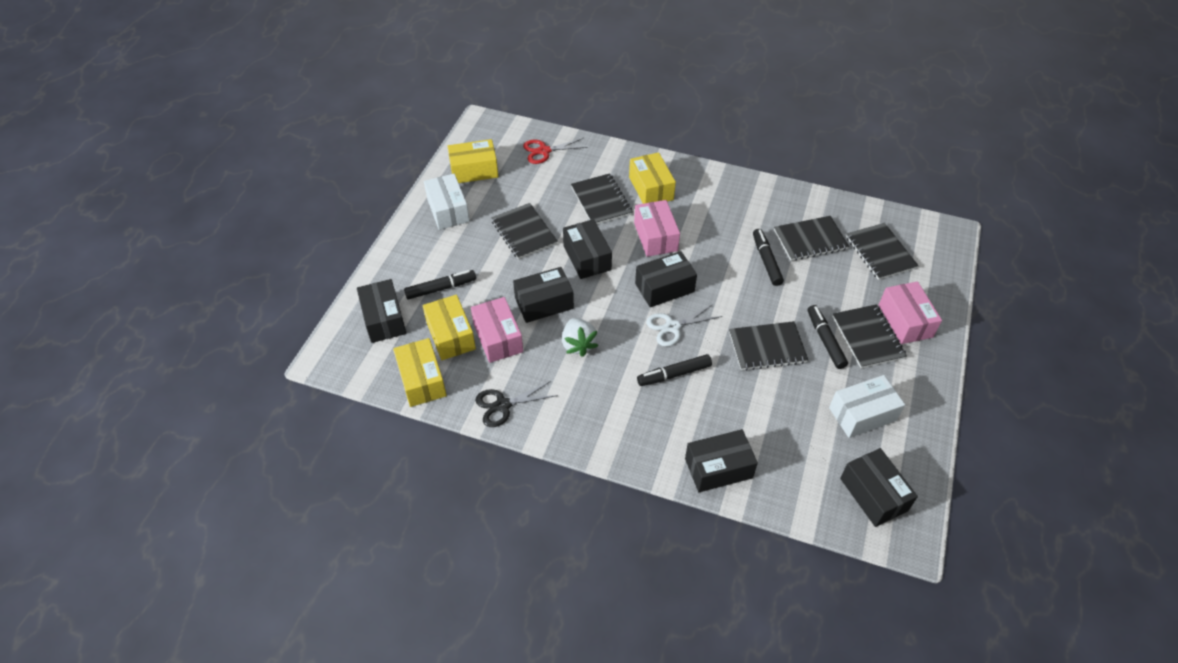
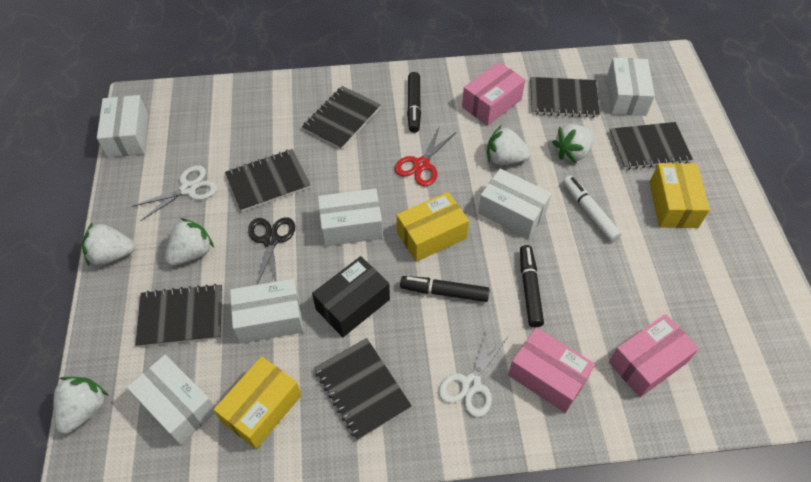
black box: [357,279,406,343] [513,267,574,323] [563,219,612,279] [635,251,697,307] [685,429,758,492] [840,448,918,527] = 6 -> [312,256,390,337] = 1
black marker: [404,270,476,300] [637,354,712,386] [753,229,784,286] [808,305,848,369] = 4 -> [400,276,490,302] [407,72,421,133] [520,245,544,327] = 3
white box: [424,174,470,230] [829,375,905,438] = 2 -> [97,95,148,158] [127,355,215,445] [230,279,304,343] [318,188,383,246] [478,169,552,238] [606,58,655,116] = 6
white marker: none = 0 -> [563,176,622,242] = 1
white scissors: [646,304,722,346] = 1 -> [132,165,217,221] [439,327,509,417] = 2
white strawberry: [562,318,598,357] = 1 -> [54,377,109,434] [82,222,135,266] [165,218,214,266] [487,126,531,165] [552,124,595,163] = 5
yellow box: [393,338,447,407] [423,295,476,360] [447,139,498,183] [629,152,676,204] = 4 -> [214,356,301,449] [397,192,469,262] [649,163,710,228] = 3

